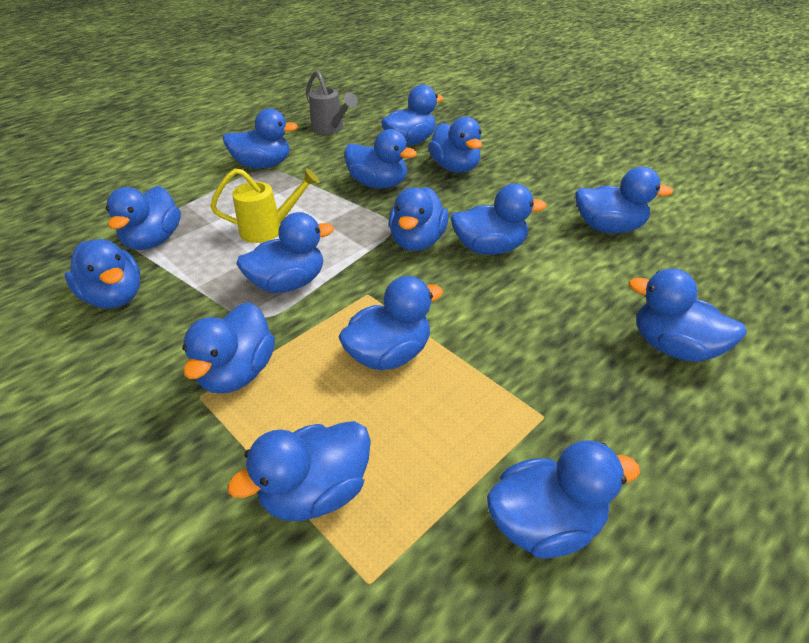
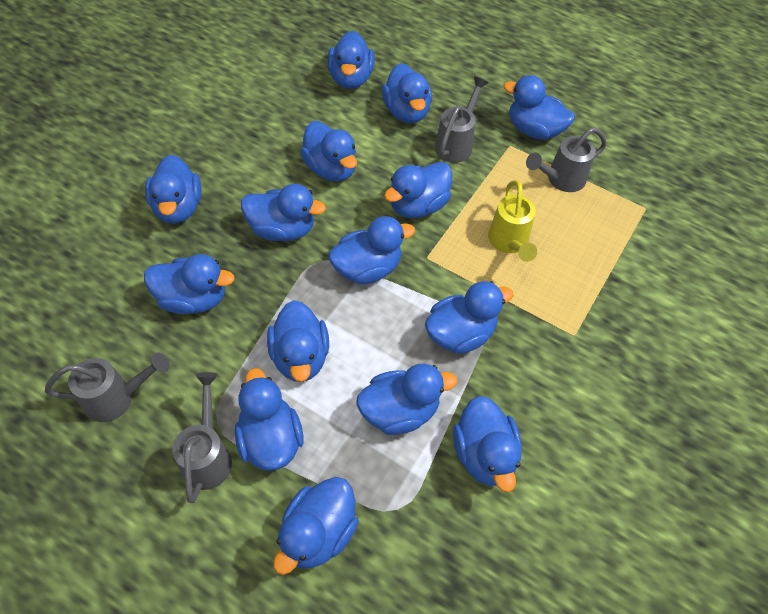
grey watering can: [306,71,358,135] = 1 -> [45,352,170,422] [172,372,232,503] [435,76,489,163] [526,127,607,192] = 4

